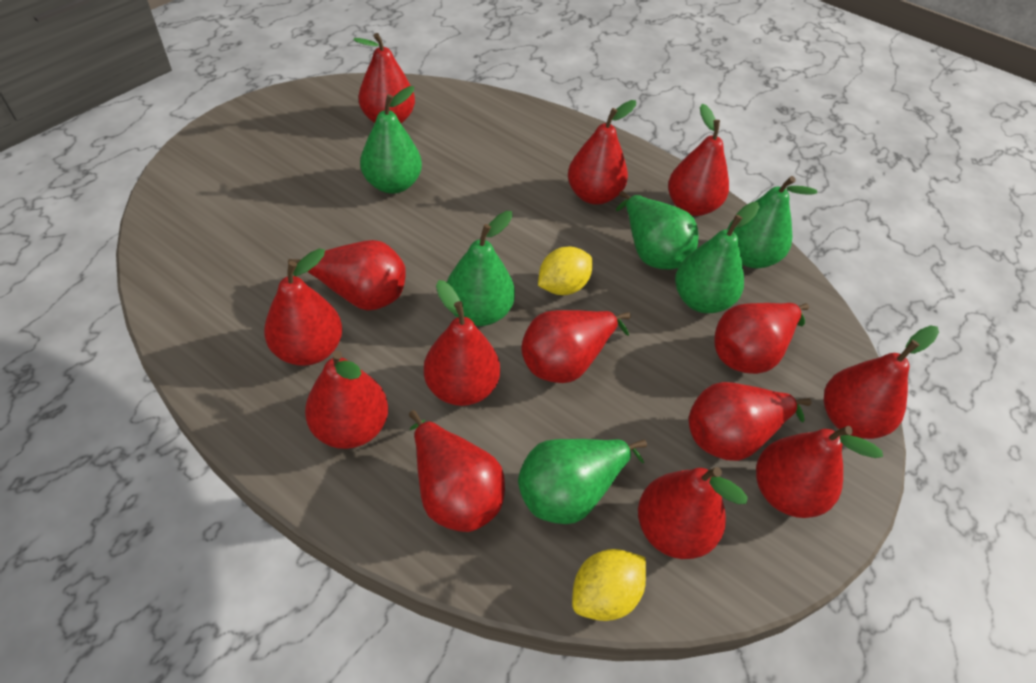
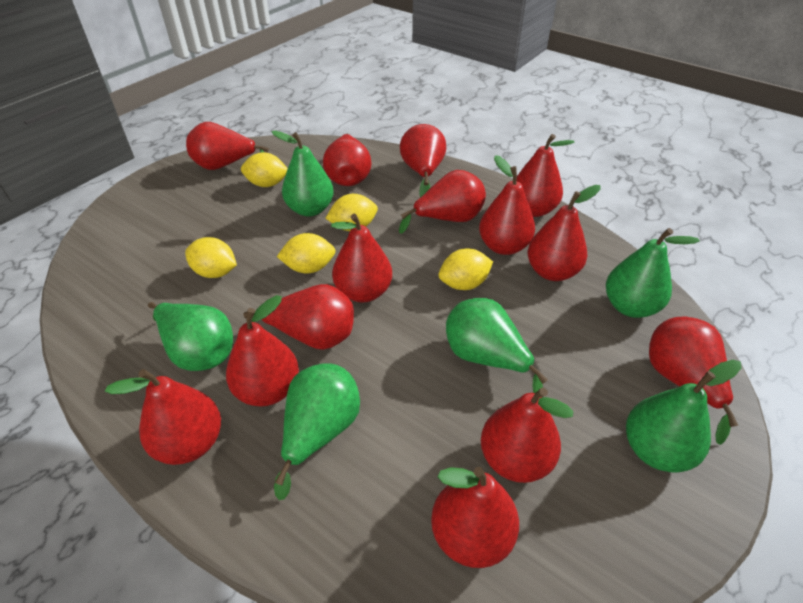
yellow lemon: [538,247,593,295] [572,549,646,621] = 2 -> [185,237,237,278] [241,152,288,187] [277,233,336,273] [326,194,378,231] [439,248,493,290] = 5

